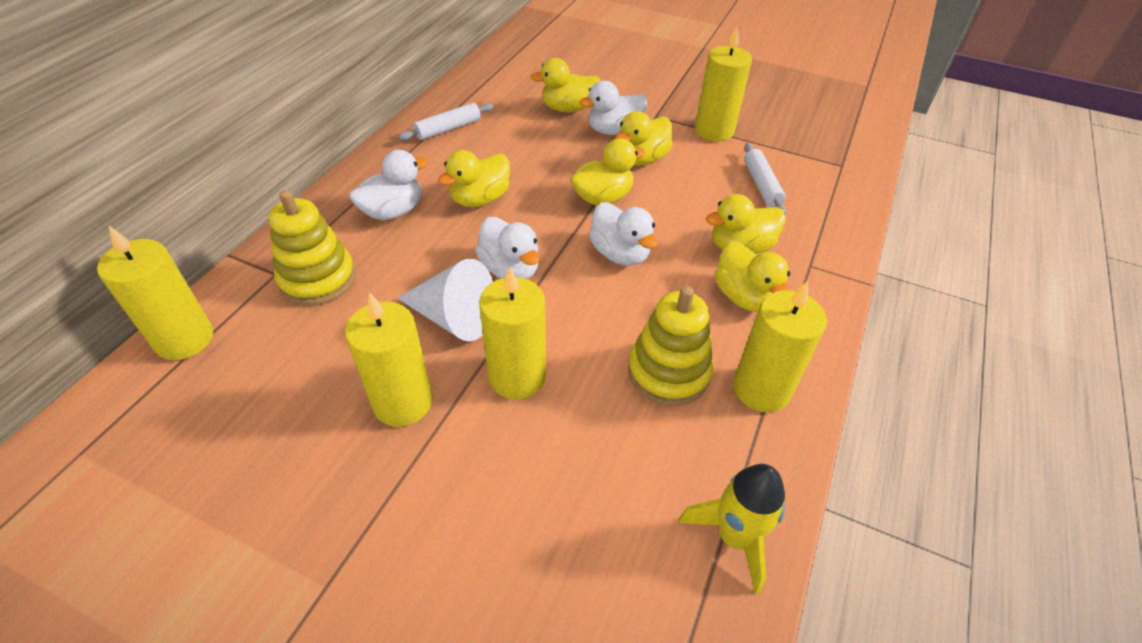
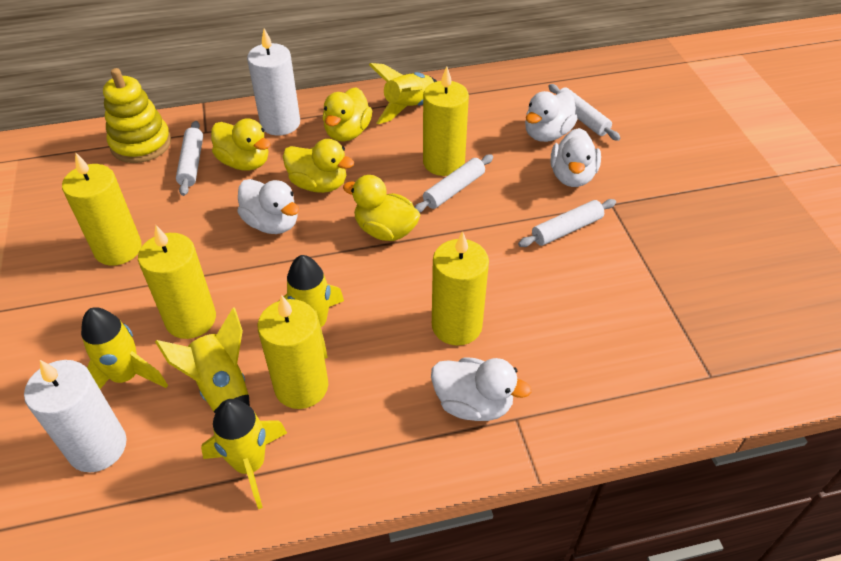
white candle: none = 0 -> [24,360,127,472] [247,28,300,136] = 2
white cone: [397,259,493,341] = 1 -> none = 0
white rolling pin: [398,103,494,140] [744,143,786,214] = 2 -> [176,121,203,196] [414,154,493,213] [518,199,616,247] [548,84,620,141] = 4
yellow duck: [438,150,510,207] [530,58,601,113] [570,138,645,206] [615,111,673,166] [706,194,786,254] [715,241,791,312] = 6 -> [211,118,271,170] [283,139,354,193] [323,87,372,141] [343,175,420,241] = 4
yellow rocket: [678,464,785,595] = 1 -> [81,307,168,389] [155,307,250,413] [201,399,287,509] [279,255,344,359] [369,63,437,124] = 5
yellow stacking toy: [269,190,355,306] [628,286,713,406] = 2 -> [103,68,171,163] = 1

